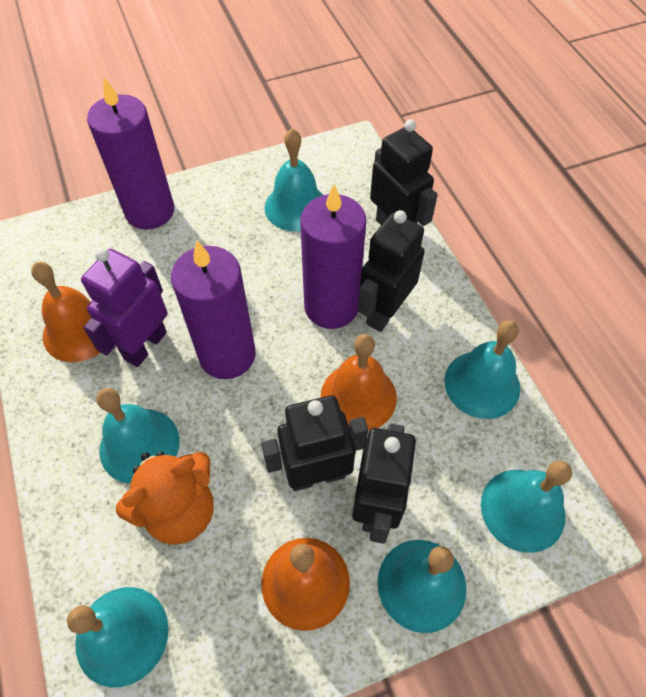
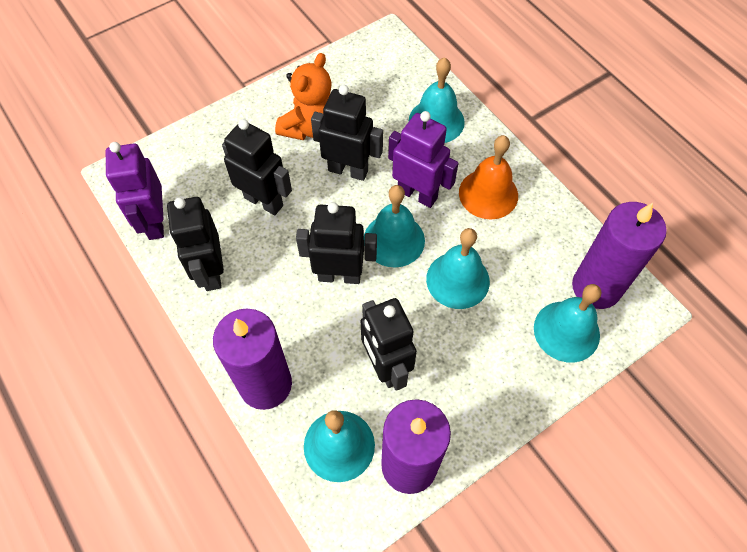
black robot: [261,395,368,491] [352,424,417,544] [358,210,425,332] [370,119,438,226] = 4 -> [167,197,224,291] [222,119,292,215] [296,202,377,284] [311,85,383,181] [361,298,417,391] = 5
orange bell: [31,262,101,362] [262,538,350,631] [321,334,397,431] = 3 -> [459,135,518,219] = 1
purple robot: [81,248,168,367] = 1 -> [106,142,164,240] [388,111,458,208] = 2
turquoise bell: [67,587,169,688] [97,388,180,484] [265,128,323,232] [377,540,466,633] [445,320,520,419] [481,461,572,553] = 6 -> [304,410,375,482] [364,185,425,268] [409,57,465,143] [426,228,490,309] [534,284,602,363] = 5

